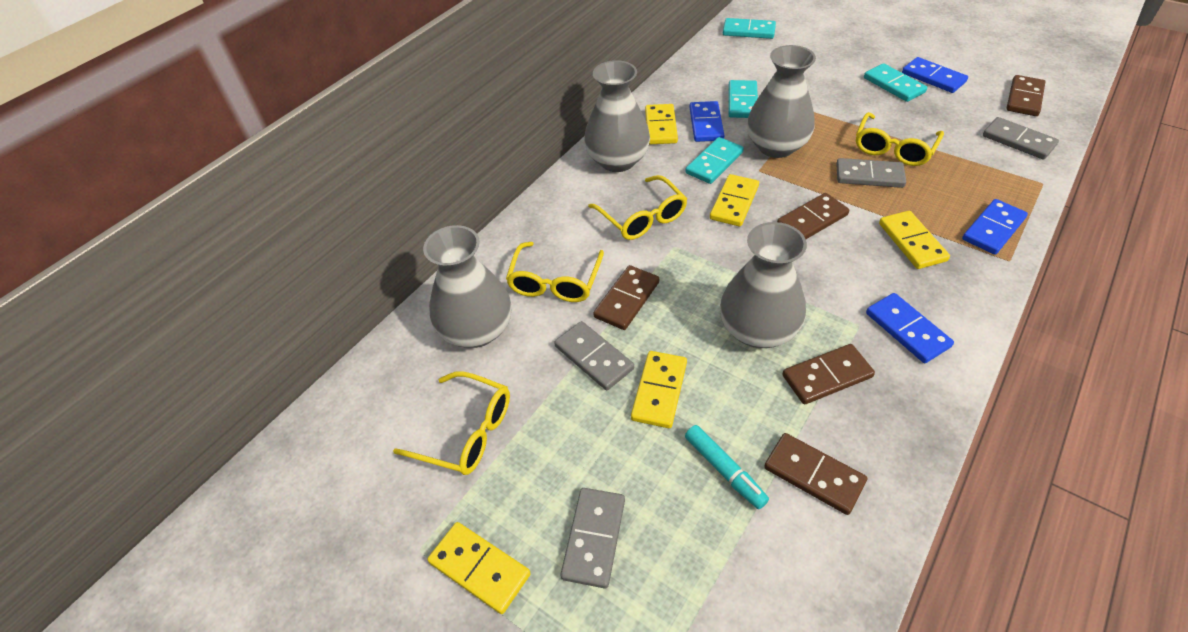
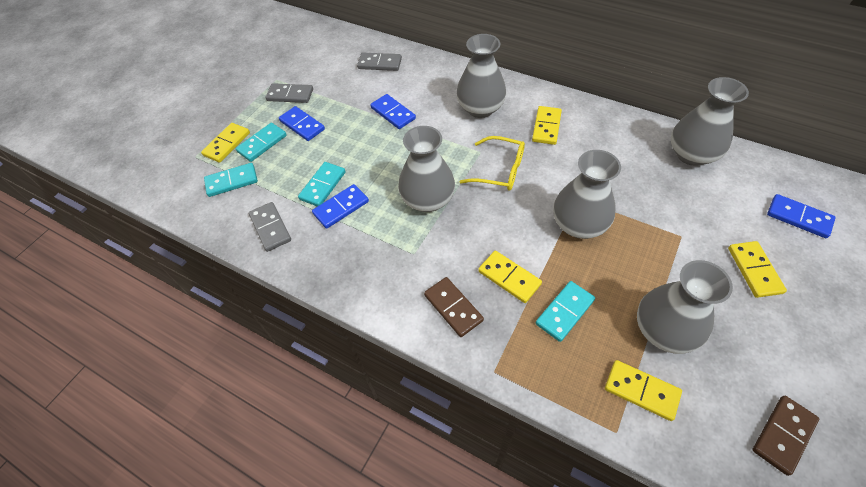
brown domino: [593,265,659,330] [764,433,867,515] [777,193,849,239] [782,344,875,404] [1006,75,1046,116] = 5 -> [424,277,484,337] [752,396,819,476] = 2
grey domino: [554,321,634,391] [561,488,625,589] [836,158,906,188] [983,117,1059,160] = 4 -> [249,202,291,252] [265,83,313,103] [357,52,402,71] = 3
grey vase: [423,225,512,348] [584,60,650,172] [720,222,807,348] [747,45,816,158] = 4 -> [398,126,455,212] [456,34,506,118] [553,150,621,239] [637,260,733,354] [671,77,749,166] = 5
turquoise marker: [685,425,769,509] = 1 -> none = 0
yellow glasses: [393,371,510,475] [506,242,604,302] [588,175,687,240] [856,112,944,166] = 4 -> [459,136,525,191] = 1

